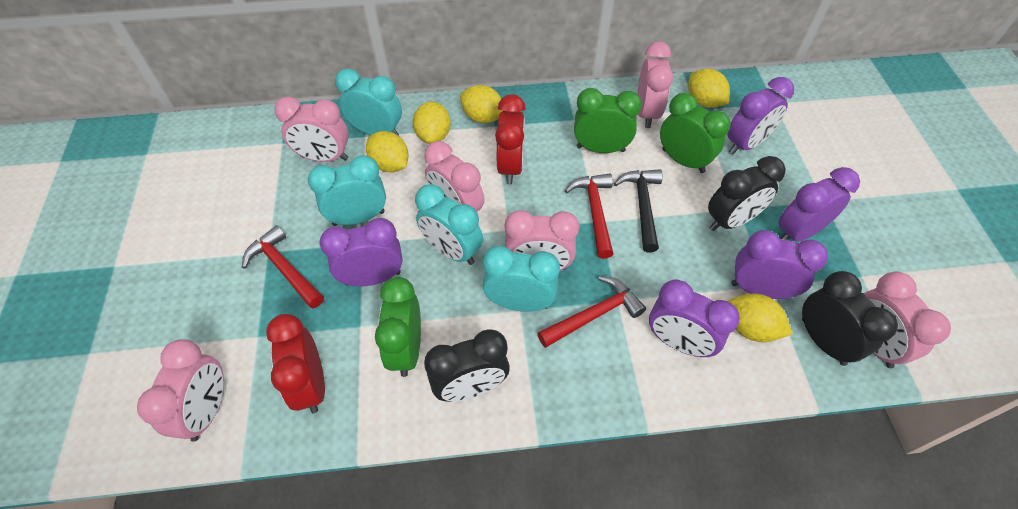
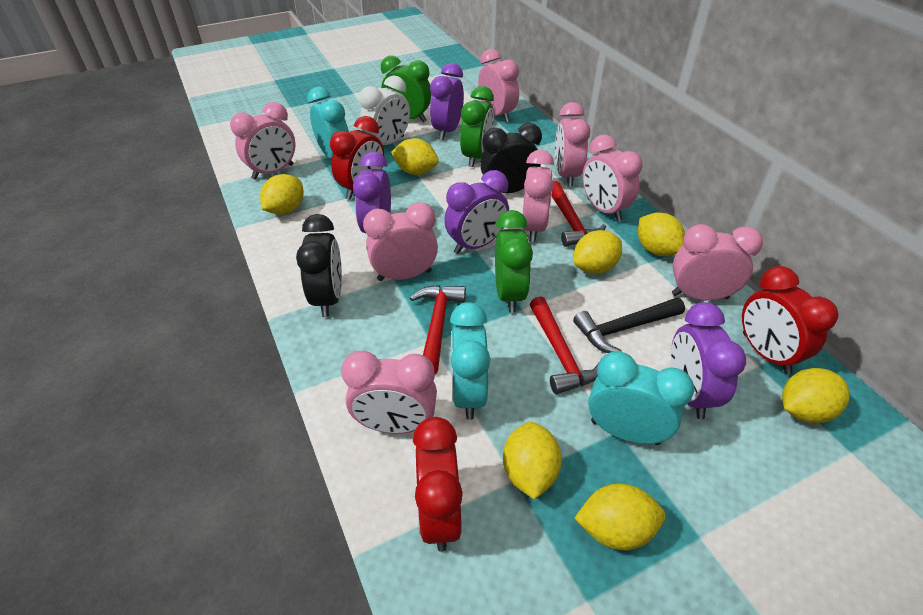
black clock: [424,329,510,402] [708,156,786,231] [802,271,898,366] = 3 -> [296,214,342,317] [480,123,542,193] = 2
pink clock: [137,339,224,442] [275,96,349,162] [424,141,485,212] [505,210,579,271] [638,42,673,128] [863,271,951,368] = 6 -> [230,102,296,180] [341,351,437,434] [363,202,438,281] [478,49,519,122] [522,150,554,242] [555,102,591,187] [582,135,642,222] [672,224,763,301] = 8
purple clock: [319,218,403,286] [649,279,740,357] [727,77,794,155] [731,230,828,299] [779,167,860,242] = 5 -> [353,152,391,234] [430,63,464,140] [444,170,509,254] [671,302,746,419] = 4
red clock: [266,314,325,413] [495,94,526,184] = 2 -> [330,116,384,200] [413,417,463,552] [742,266,838,375] = 3
turquoise clock: [308,155,386,226] [335,68,402,136] [415,184,483,265] [483,246,560,312] = 4 -> [307,87,349,159] [450,302,490,420] [588,351,694,445] = 3
white clock: none = 0 -> [359,75,410,145] = 1
yellow lemon: [366,131,409,172] [413,101,451,144] [460,85,502,123] [688,69,730,108] [728,294,792,342] = 5 -> [260,174,304,215] [391,138,439,175] [503,422,562,500] [573,230,622,274] [574,483,665,550] [638,212,685,256] [782,368,850,423] = 7

